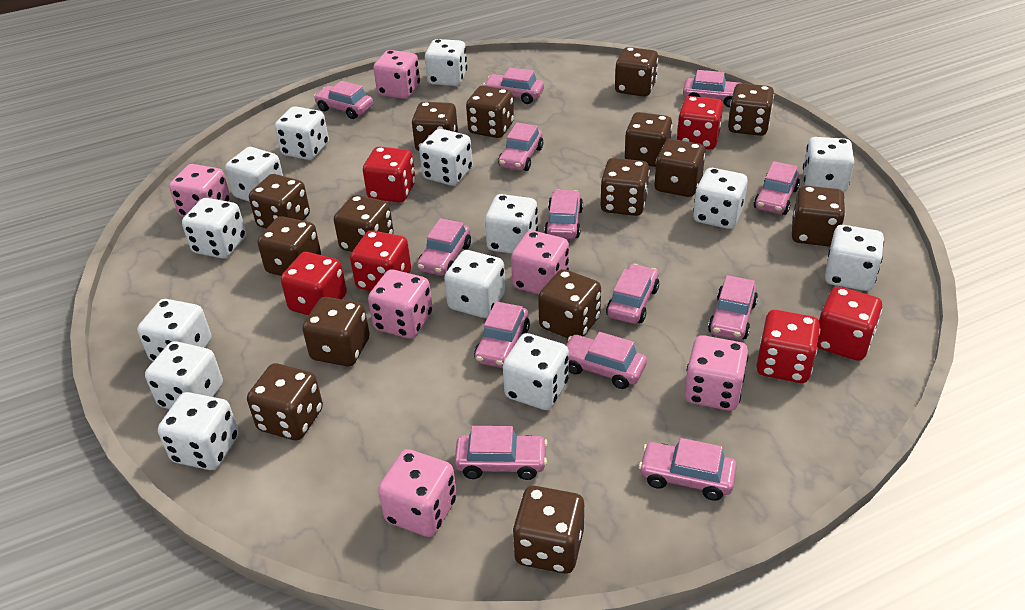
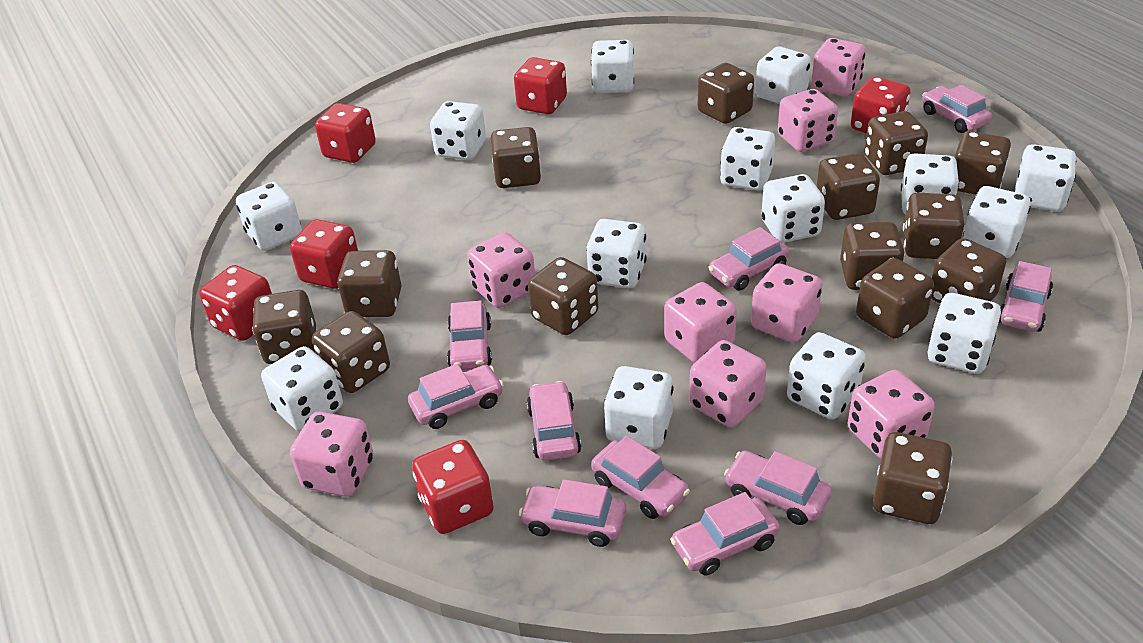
brown dice: [247,363,323,440] [249,174,310,229] [257,216,321,276] [302,297,370,366] [334,195,394,252] [412,102,458,151] [466,85,514,138] [512,486,584,574] [538,269,601,338] [601,158,650,216] [615,47,658,97] [624,112,672,167] [654,139,706,197] [728,83,774,136] [792,186,845,247] = 15 -> [252,290,316,364] [312,311,390,393] [337,250,402,317] [491,127,541,188] [528,257,598,335] [698,63,754,124] [817,153,880,220] [840,222,905,290] [856,258,934,339] [864,111,928,175] [873,432,952,524] [903,192,965,259] [931,238,1006,304] [955,131,1011,195] = 14
pink car: [314,81,373,119] [417,218,471,276] [454,426,548,480] [474,302,530,368] [483,68,544,104] [498,123,543,171] [544,189,583,239] [566,332,647,389] [606,264,659,324] [639,438,737,501] [683,70,740,107] [708,275,758,340] [754,161,800,215] = 13 -> [408,364,504,429] [447,300,492,370] [519,479,626,547] [527,381,581,461] [591,436,690,519] [670,492,780,575] [708,227,789,291] [724,451,832,525] [922,85,992,133] [1000,261,1053,332] = 10
pink dice: [169,164,231,217] [368,270,433,339] [373,50,420,99] [378,449,457,537] [511,230,569,294] [684,335,749,411] = 6 -> [290,412,374,497] [467,232,535,308] [664,282,737,363] [689,340,767,428] [751,263,822,343] [778,89,838,152] [811,38,865,96] [848,370,935,459] = 8

